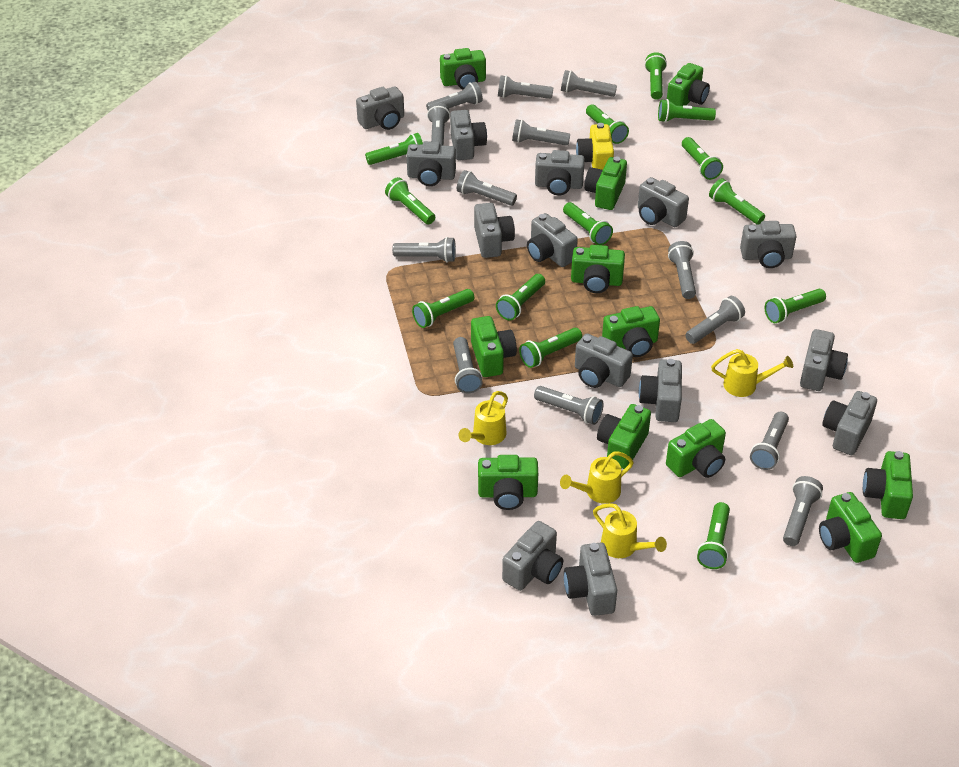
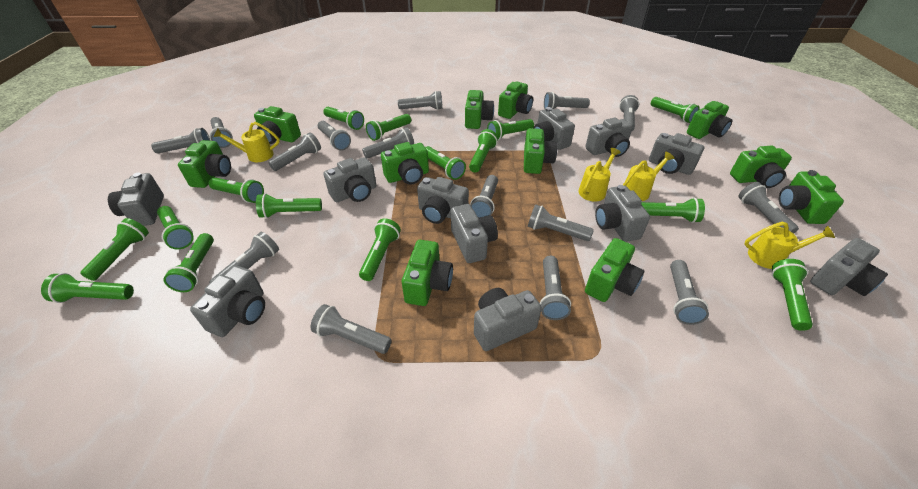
green flashlight: [365,133,423,165] [385,177,435,225] [412,289,474,328] [496,274,545,320] [519,328,582,368] [563,202,613,245] [586,104,629,144] [645,52,667,100] [658,99,716,122] [682,137,723,180] [697,502,730,569] [709,178,765,224] [765,289,826,323] = 13 -> [41,273,134,303] [80,218,149,281] [157,206,194,249] [163,233,214,292] [209,177,264,203] [256,193,322,218] [323,107,364,130] [359,219,401,281] [366,114,411,141] [425,146,466,180] [469,129,498,173] [487,119,534,140] [641,198,705,223] [651,97,700,123] [772,259,813,331] = 15
grey camera: [356,86,404,130] [406,141,456,186] [450,110,487,160] [474,203,515,258] [502,521,563,591] [527,213,578,267] [535,150,585,195] [564,542,617,616] [575,334,633,388] [638,177,689,227] [639,359,682,422] [740,221,797,268] [800,329,848,391] [822,391,877,455] = 14 -> [108,172,164,226] [190,265,265,337] [323,157,376,202] [417,177,469,224] [451,204,498,263] [474,288,542,351] [533,107,575,150] [585,118,633,157] [595,185,650,242] [649,133,704,175] [810,238,888,296] = 11
grey flashlight: [392,237,456,263] [426,82,483,110] [427,103,450,146] [453,337,483,393] [457,170,517,206] [498,75,553,99] [512,119,570,146] [534,386,603,425] [561,70,617,97] [668,241,696,299] [685,296,745,344] [750,412,789,470] [783,476,823,546] = 13 -> [151,128,210,153] [209,117,233,148] [209,232,279,283] [268,132,321,171] [310,304,392,354] [318,121,351,151] [362,127,414,159] [398,91,443,110] [470,175,498,218] [528,204,594,241] [540,256,571,320] [544,92,590,109] [619,95,639,131] [670,260,709,325] [738,182,799,234] = 15
yellow camera: [576,123,614,170] = 1 -> none = 0

